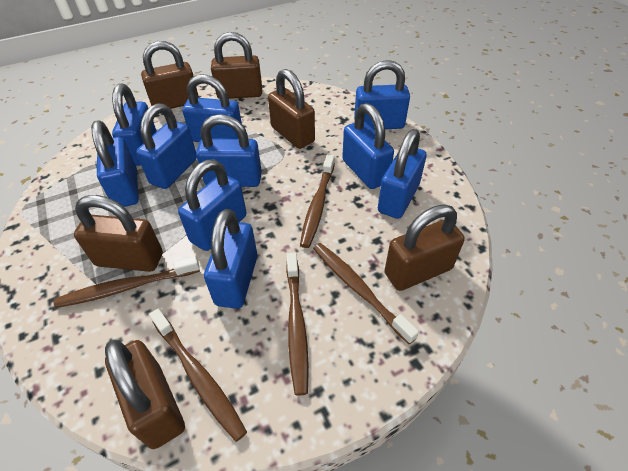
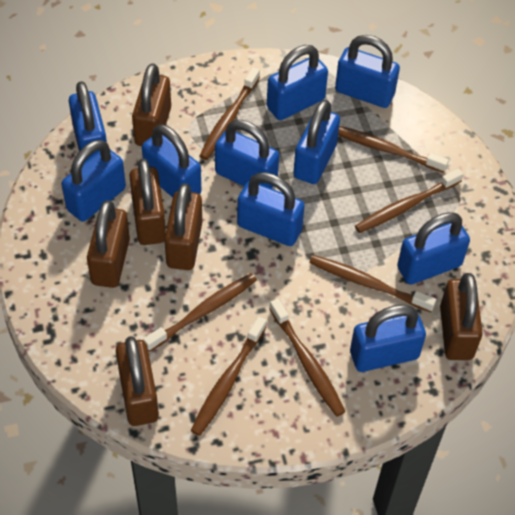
brown toothbrush: [54,256,200,308] [149,309,247,442] [286,253,309,396] [300,154,335,248] [313,243,419,344] = 5 -> [143,273,257,352] [191,317,266,436] [199,67,260,160] [269,298,346,417] [309,255,436,312] [338,126,449,173] [355,168,464,233] = 7

